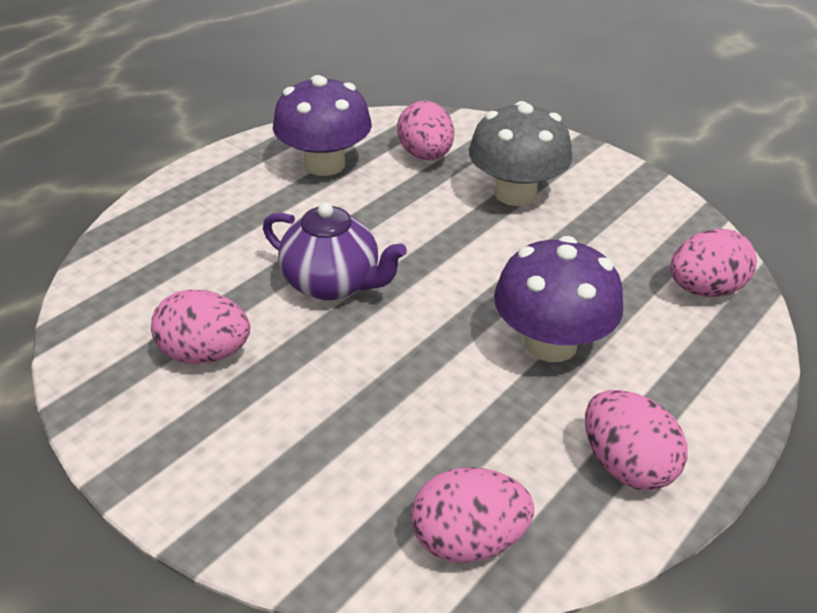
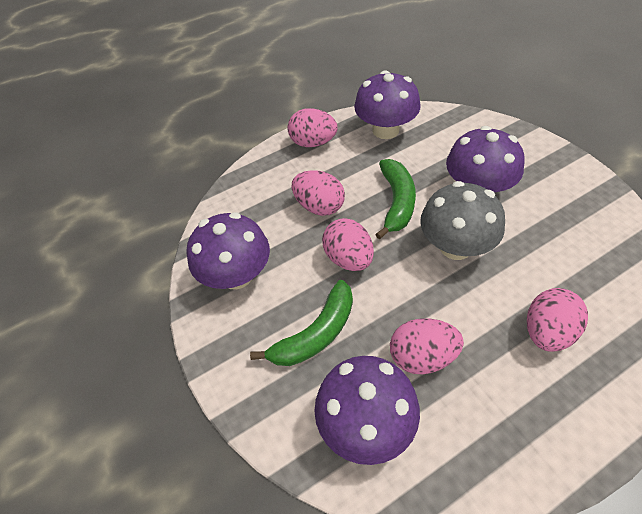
green banana: none = 0 -> [250,280,353,366] [375,159,416,239] = 2
purple mushroom: [273,75,372,176] [494,236,623,362] = 2 -> [187,212,270,290] [314,356,420,465] [354,70,421,139] [446,126,525,192] = 4
purple teapot: [263,203,407,300] = 1 -> none = 0

